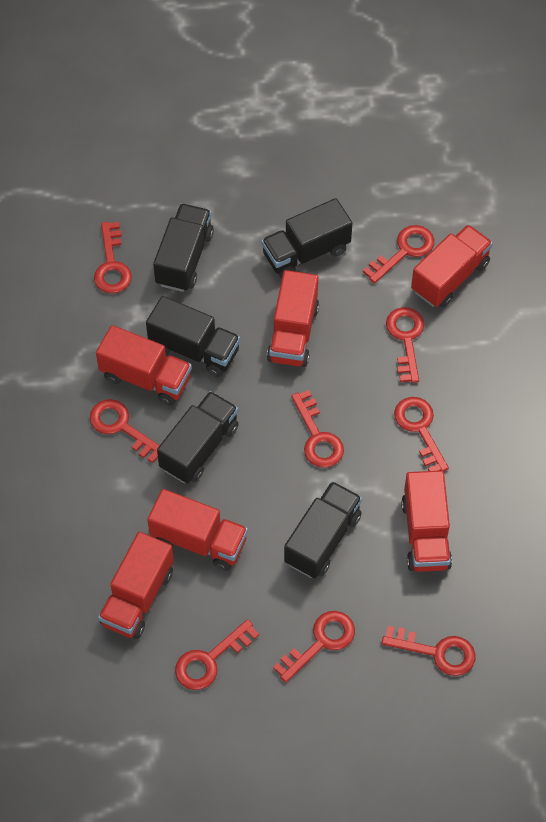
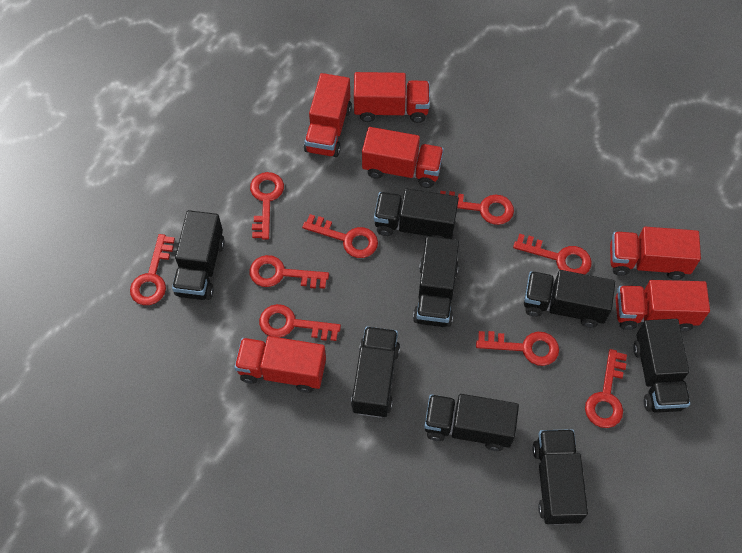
black truck: [146,296,240,377] [153,203,214,292] [157,391,239,484] [261,198,352,278] [284,481,362,578] = 5 -> [172,210,225,300] [351,327,400,418] [374,189,459,239] [413,236,459,327] [424,394,519,451] [524,270,615,328] [532,429,588,525] [633,319,690,413] = 8

